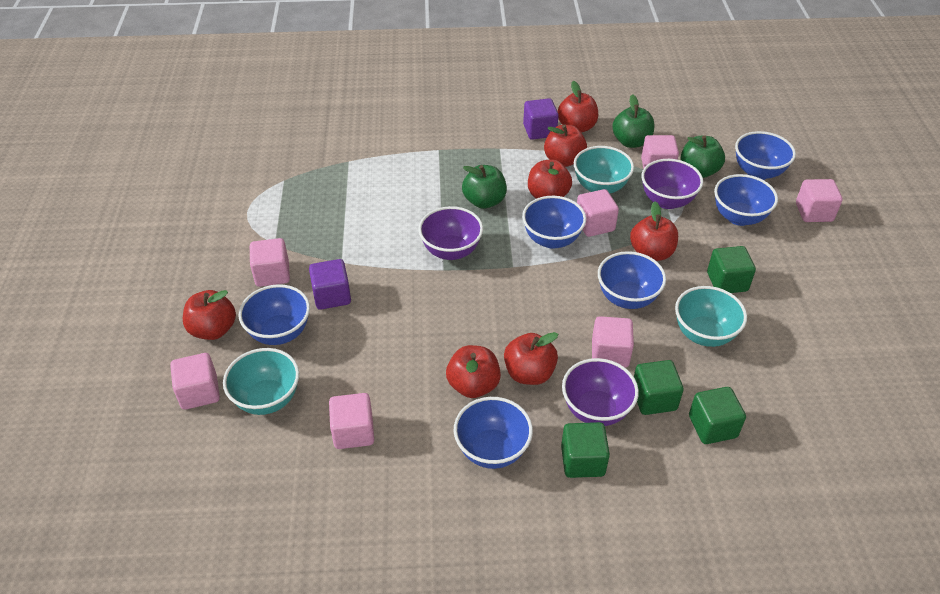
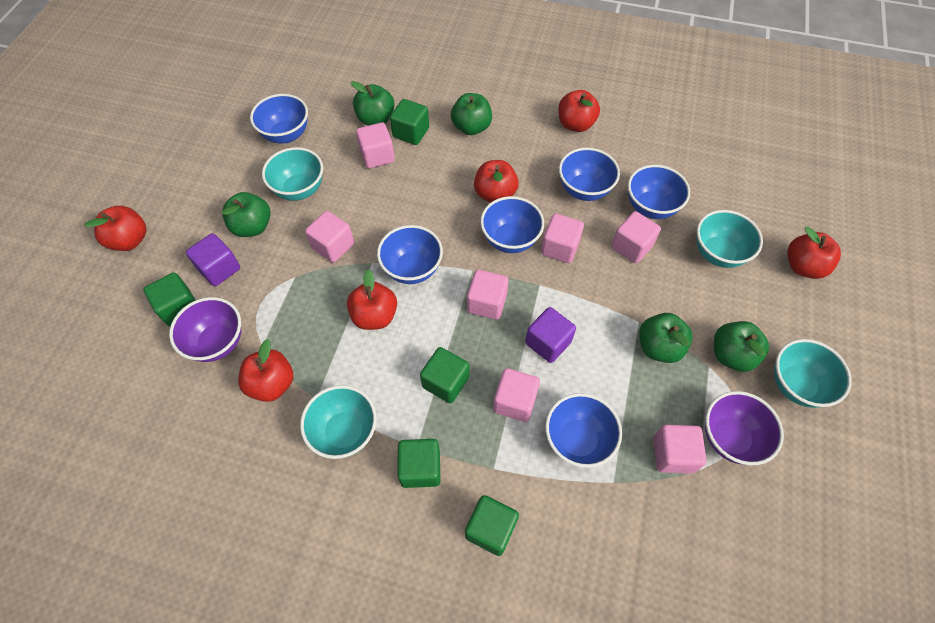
green apple: [462,165,507,209] [612,94,654,148] [680,135,725,178] = 3 -> [222,192,271,237] [351,81,394,126] [451,93,492,135] [639,313,693,363] [714,321,769,372] = 5
green cube: [561,422,610,478] [634,360,684,415] [689,387,746,444] [707,246,756,293] = 4 -> [143,272,195,326] [390,99,429,145] [397,439,441,488] [420,347,469,403] [465,495,519,556] = 5
purple bowl: [418,206,483,260] [562,358,639,426] [641,159,703,209] = 3 -> [169,297,241,362] [705,391,784,465] = 2
red apple: [183,290,236,340] [446,345,501,398] [504,332,558,385] [528,160,572,199] [544,125,587,167] [557,81,598,132] [630,202,678,261] = 7 -> [84,206,147,251] [238,339,293,402] [347,269,397,330] [474,160,519,203] [558,90,600,132] [787,226,841,279] = 6
turquoise bowl: [223,348,299,415] [574,146,634,193] [675,286,747,347] = 3 -> [262,147,323,201] [300,385,377,459] [696,210,763,268] [774,339,852,408] = 4

